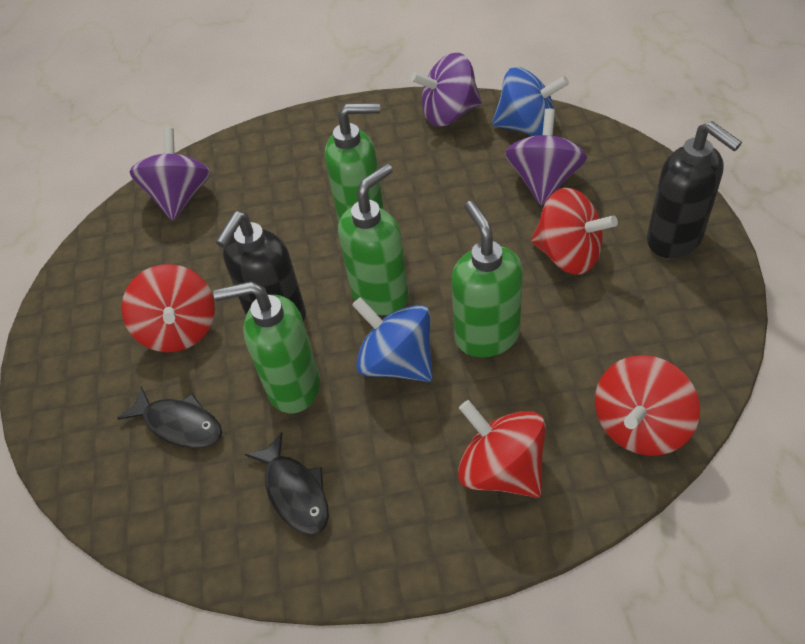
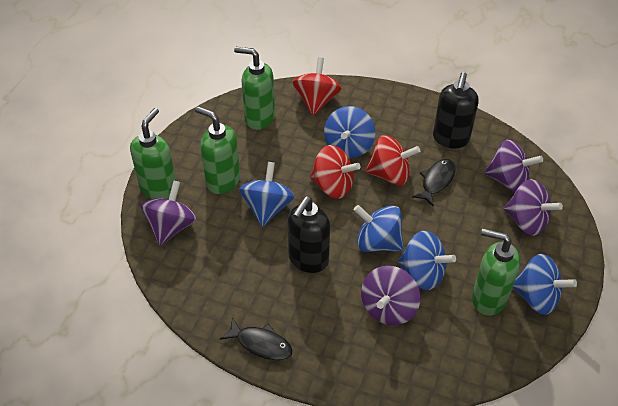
blue spinning top: [352,297,433,382] [492,67,569,136] = 2 -> [239,162,294,227] [324,106,375,158] [354,205,404,252] [398,231,456,290] [512,254,577,315] = 5
purple spinning top: [130,128,211,221] [410,53,482,127] [505,108,587,205] = 3 -> [141,181,196,245] [361,266,420,325] [484,140,543,192] [504,179,563,236] = 4
red spinning top: [122,264,215,352] [458,400,546,498] [531,188,618,274] [595,355,700,456] = 4 -> [293,57,342,115] [310,145,360,199] [365,135,420,185] = 3

